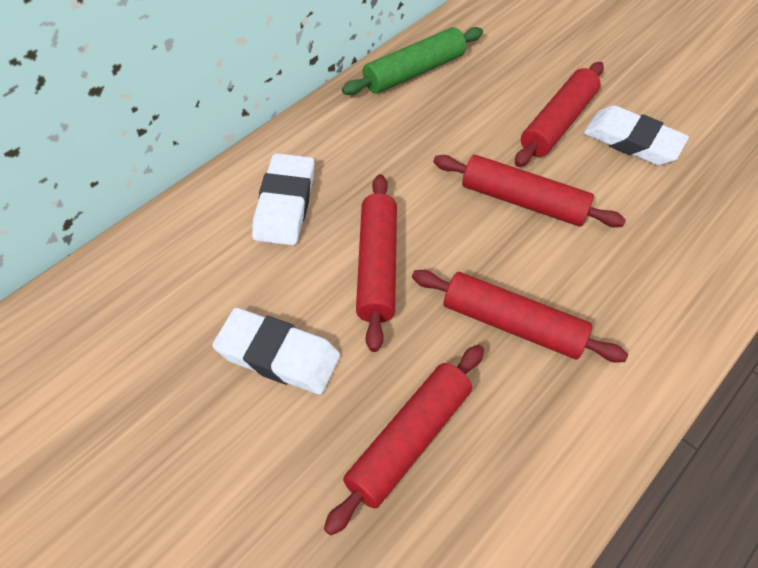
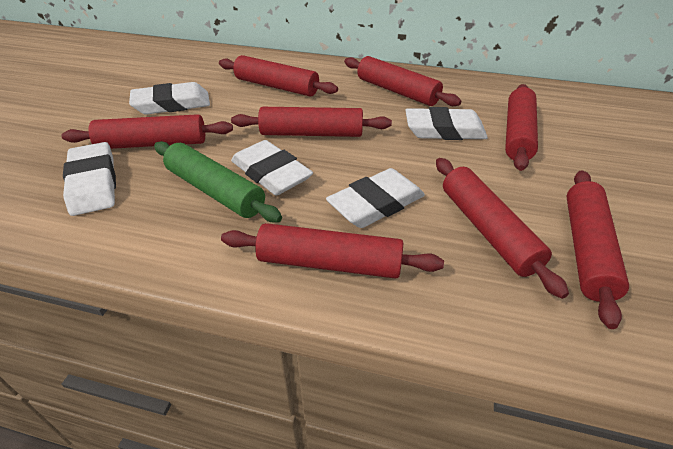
red rolling pin: [324,345,484,535] [356,174,397,352] [412,270,628,363] [433,155,626,227] [515,62,604,167] = 5 -> [62,114,233,149] [219,55,338,96] [221,223,444,279] [231,107,392,137] [344,56,461,106] [436,158,569,299] [505,84,538,171] [567,170,629,329] = 8
white eraser: [212,308,340,395] [252,153,315,246] [584,105,689,165] = 3 -> [63,142,116,216] [129,82,210,115] [231,140,313,195] [326,168,425,228] [405,107,488,140] = 5

